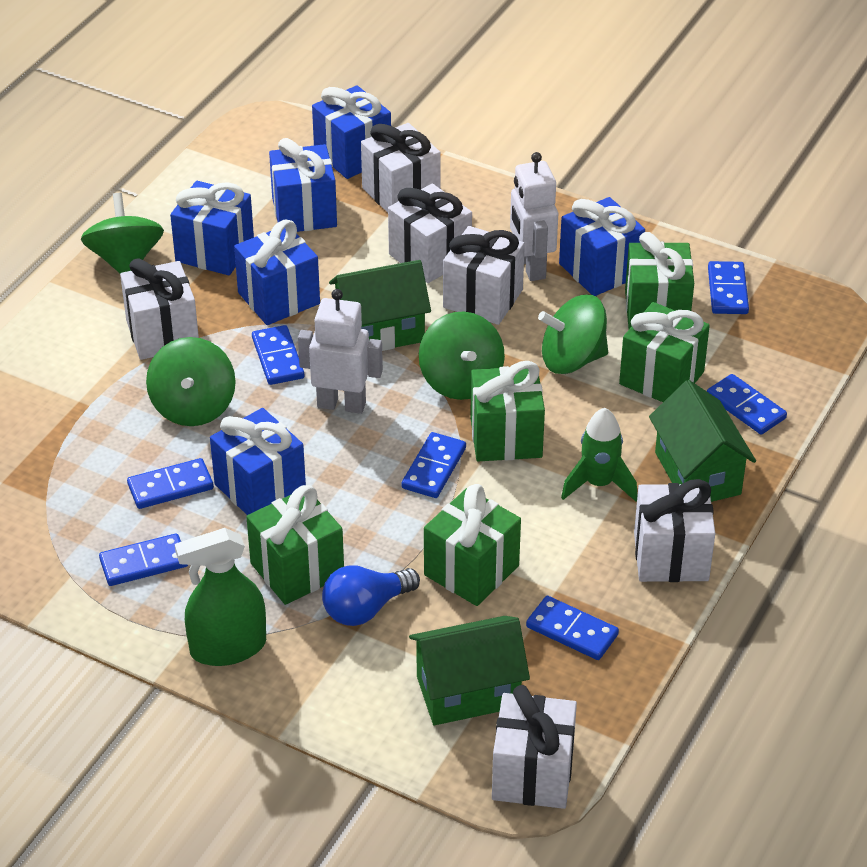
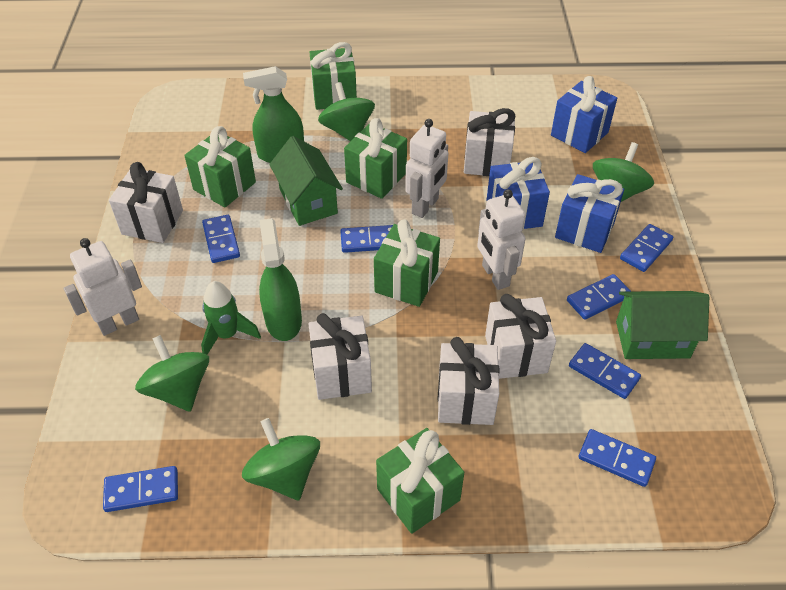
blue gift: [170,181,254,275] [210,408,306,515] [234,220,320,325] [269,138,337,232] [312,85,391,179] [559,197,645,296] = 6 -> [486,157,550,229] [551,76,617,153] [555,174,624,253] = 3
blue light bulb: [322,565,420,626] = 1 -> none = 0
green house: [329,260,431,351] [409,616,530,725] [649,380,756,502] = 3 -> [269,136,343,226] [616,291,709,359] = 2
green spray bottle: [175,528,266,666] = 1 -> [243,66,304,163] [259,218,302,341] = 2
white gift: [120,258,199,360] [361,123,441,213] [388,184,472,283] [443,226,525,325] [492,685,577,809] [634,479,715,582] = 6 -> [109,162,183,243] [309,313,372,400] [438,337,500,425] [464,108,516,176] [485,294,556,379] = 5
white robot: [298,289,383,414] [510,152,558,281] = 2 -> [63,238,142,336] [405,119,448,218] [477,189,525,290] = 3

